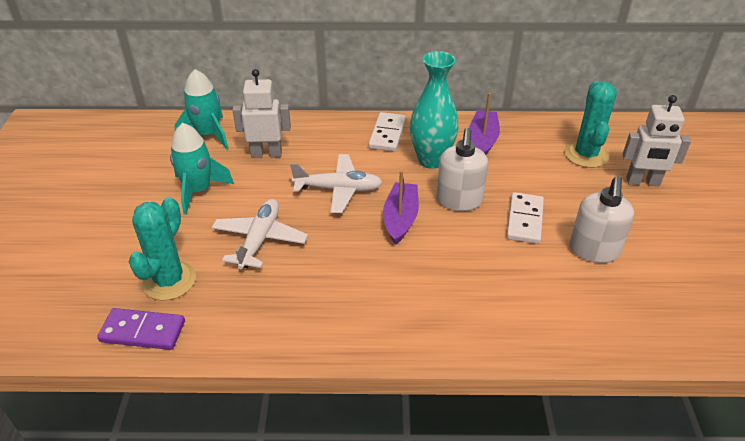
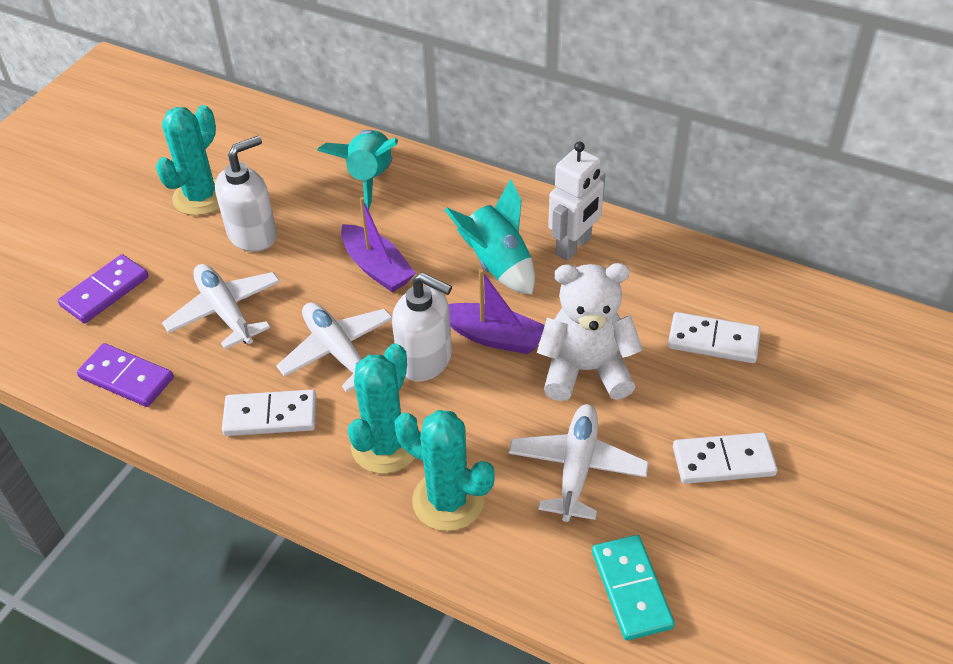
purple domino: [97,308,185,350] = 1 -> [58,254,149,323] [77,343,174,407] = 2
turquoise cactus: [129,197,196,301] [565,81,617,168] = 2 -> [156,105,219,216] [348,343,415,474] [395,410,495,531] = 3
turquoise domino: none = 0 -> [592,535,675,640] = 1
turquoise vase: [410,51,459,169] = 1 -> none = 0
white domino: [368,112,406,152] [506,192,544,244] = 2 -> [222,390,317,436] [668,312,761,363] [673,432,777,484] = 3
white plane: [212,199,308,269] [290,154,383,213] = 2 -> [162,264,280,349] [276,303,392,392] [508,404,649,522] = 3
white robot: [232,69,291,158] [622,95,691,186] = 2 -> [548,141,606,261] = 1
white teddy bear: none = 0 -> [537,263,643,401] = 1

